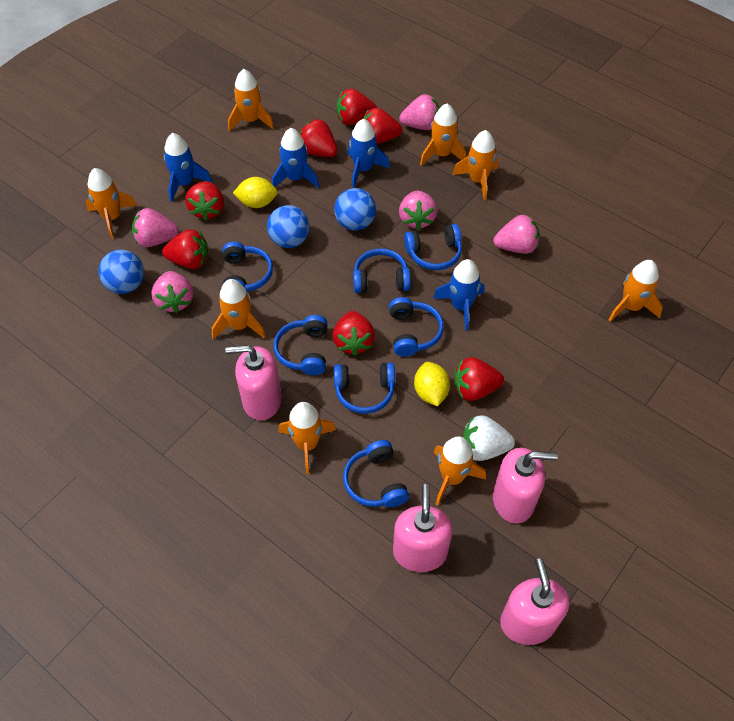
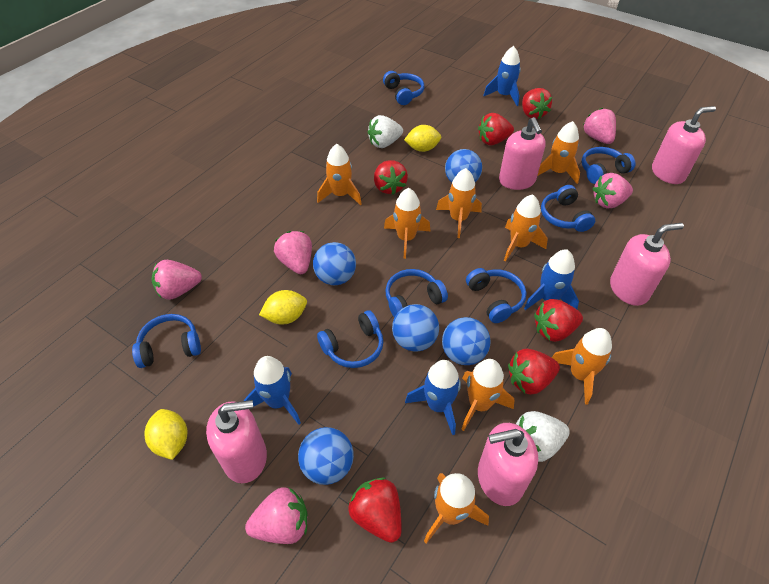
blue ball: [98,250,144,294] [267,205,310,248] [334,188,376,231] = 3 -> [298,427,354,485] [313,242,356,285] [392,304,439,352] [442,317,491,365] [445,149,482,183] = 5
pink soap dispenser: [225,345,282,420] [393,484,453,572] [493,448,558,524] [500,558,569,645] = 4 -> [206,400,267,483] [478,423,538,506] [499,117,546,190] [610,223,684,306] [652,106,716,184] = 5
red strawberry: [162,229,208,269] [185,181,224,220] [300,119,338,157] [333,311,375,356] [337,89,377,125] [363,108,402,144] [454,357,504,401] = 7 -> [348,478,402,543] [374,160,408,195] [478,113,514,146] [508,349,560,395] [522,88,552,119] [534,299,583,342] = 6
white strawberry: [463,415,515,461] = 1 -> [368,115,403,148] [516,411,570,462] = 2
yellow lemon: [233,177,278,208] [414,362,450,406] = 2 -> [145,409,187,460] [259,290,307,325] [404,125,441,152] = 3

